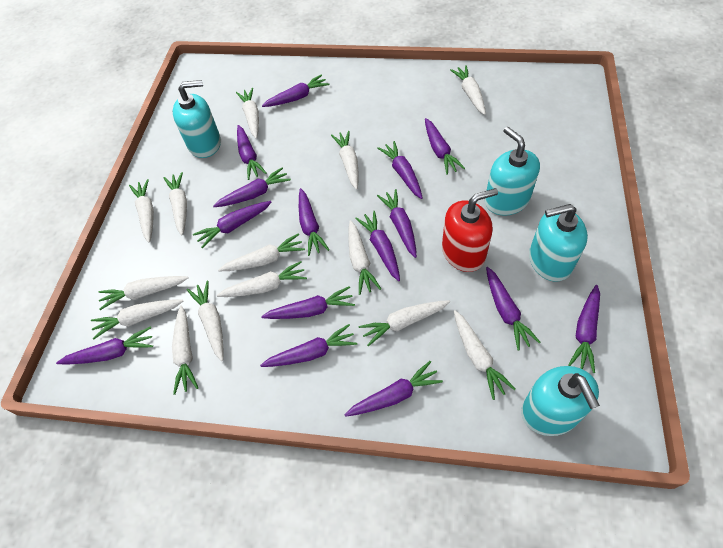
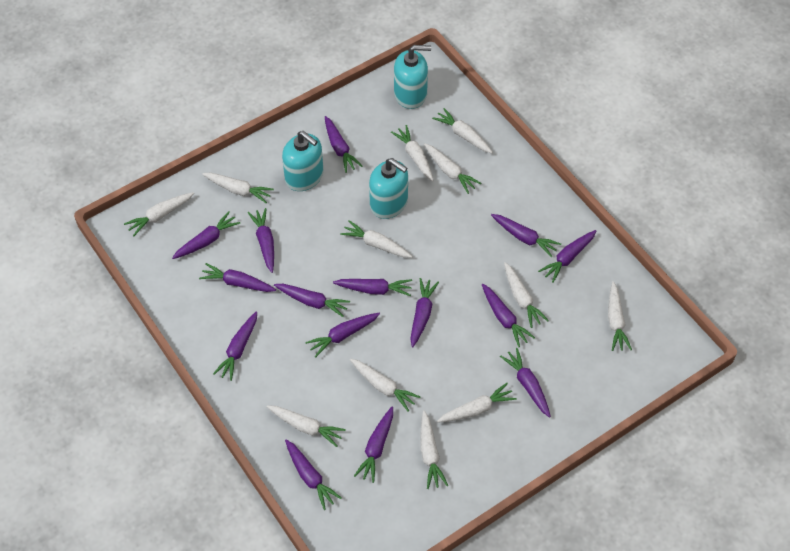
red soap dispenser: [442,188,498,272] = 1 -> none = 0
turquoise soap dispenser: [173,80,221,158] [485,127,540,216] [521,366,600,436] [529,204,588,282] = 4 -> [282,131,323,191] [369,158,408,219] [394,45,431,109] = 3
white carrot: [91,299,184,339] [99,276,188,310] [129,179,154,243] [163,172,187,235] [172,306,198,395] [187,281,224,361] [217,261,307,297] [218,234,305,271] [236,88,259,139] [331,131,358,190] [348,220,381,295] [359,300,450,346] [450,65,486,115] [454,310,515,400] = 14 -> [124,192,194,236] [202,173,274,203] [267,406,346,447] [340,220,413,258] [350,358,420,412] [391,125,434,182] [421,411,448,489] [424,143,481,194] [432,108,493,153] [437,383,516,423] [504,262,549,328] [608,281,632,351] = 12

